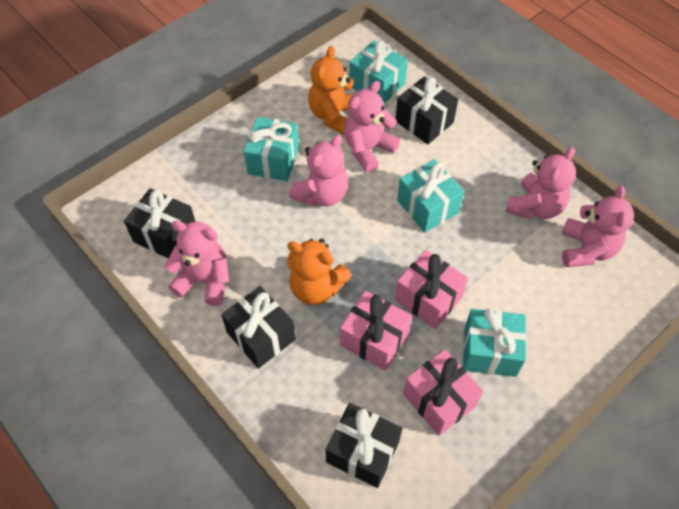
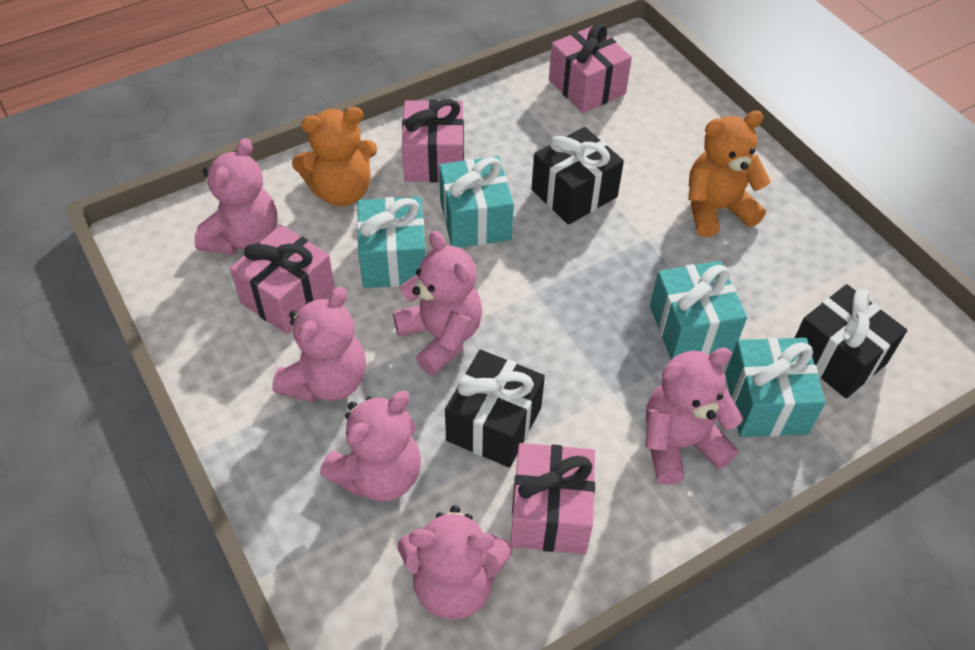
black gift: [124,188,196,258] [221,286,296,369] [325,403,402,488] [396,76,458,144] = 4 -> [445,350,545,468] [532,127,624,225] [795,284,907,398] = 3
pink gift: [340,291,412,371] [395,250,468,329] [403,349,483,436] = 3 -> [230,225,335,334] [402,99,464,182] [510,443,595,554] [549,23,632,113] = 4
pink teddy bear: [165,221,229,306] [289,135,348,206] [344,81,400,172] [506,147,576,219] [562,186,634,267] = 5 -> [194,138,277,255] [272,287,366,403] [320,391,421,501] [393,231,483,375] [398,505,512,620] [645,348,743,485] = 6

